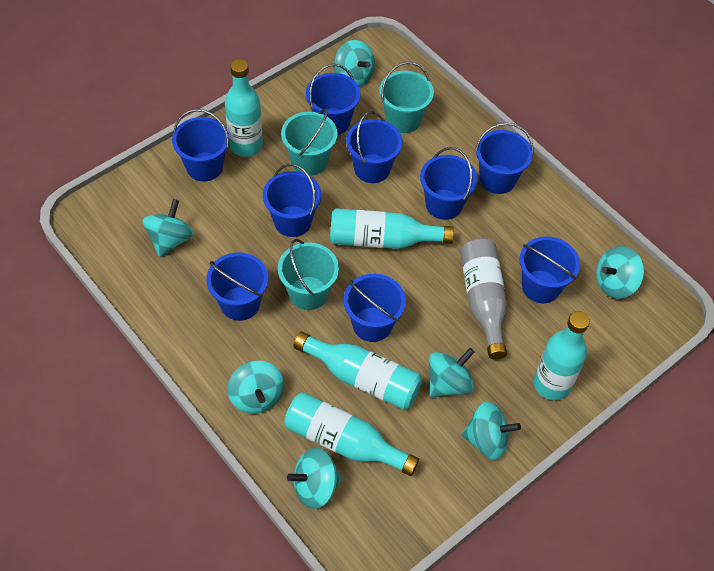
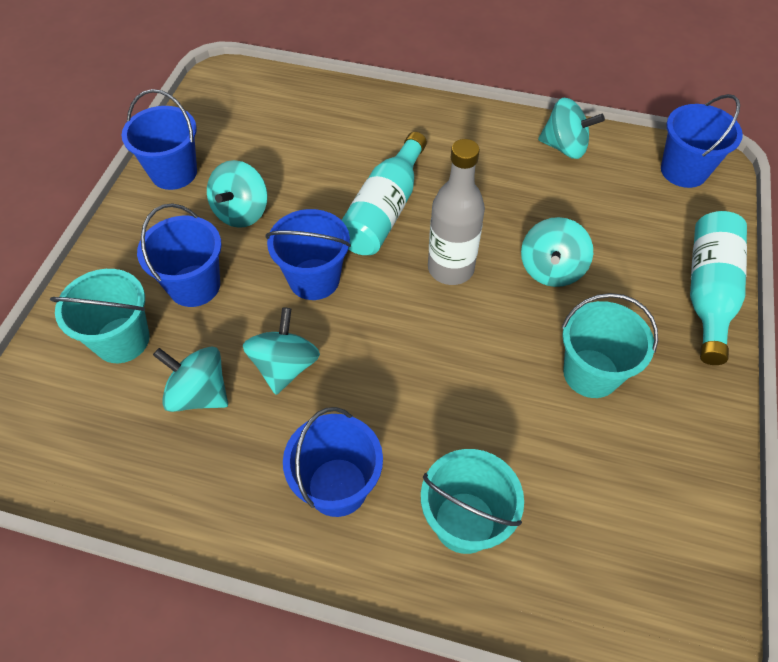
blue bucket: [172,109,229,181] [206,253,268,321] [263,164,321,237] [306,64,361,135] [344,274,406,342] [346,111,403,183] [420,147,478,220] [475,123,533,194] [519,236,580,303] = 9 -> [121,89,197,190] [137,203,222,307] [265,209,351,300] [283,407,383,517] [661,94,743,188] = 5
turquoise bottle: [225,59,263,157] [284,392,419,476] [293,331,422,410] [330,208,454,249] [534,311,590,400] = 5 -> [342,132,427,255] [690,211,747,365] = 2
turquoise spinning top: [142,199,194,257] [227,361,284,414] [287,448,342,509] [334,40,375,87] [429,348,474,397] [461,402,521,460] [596,246,644,299] = 7 -> [153,346,228,412] [207,160,267,228] [243,307,320,395] [521,217,593,287] [538,98,605,159] = 5

